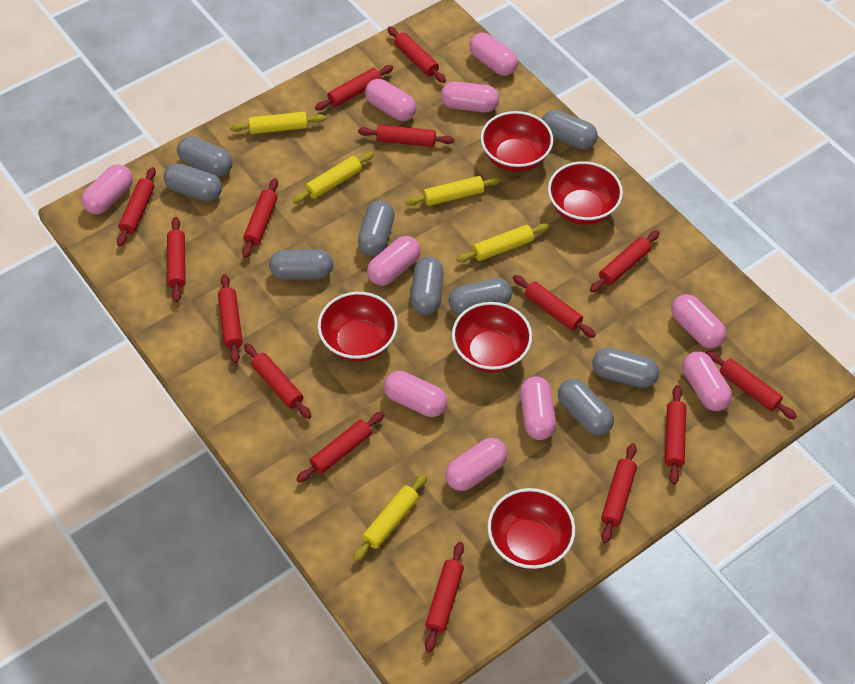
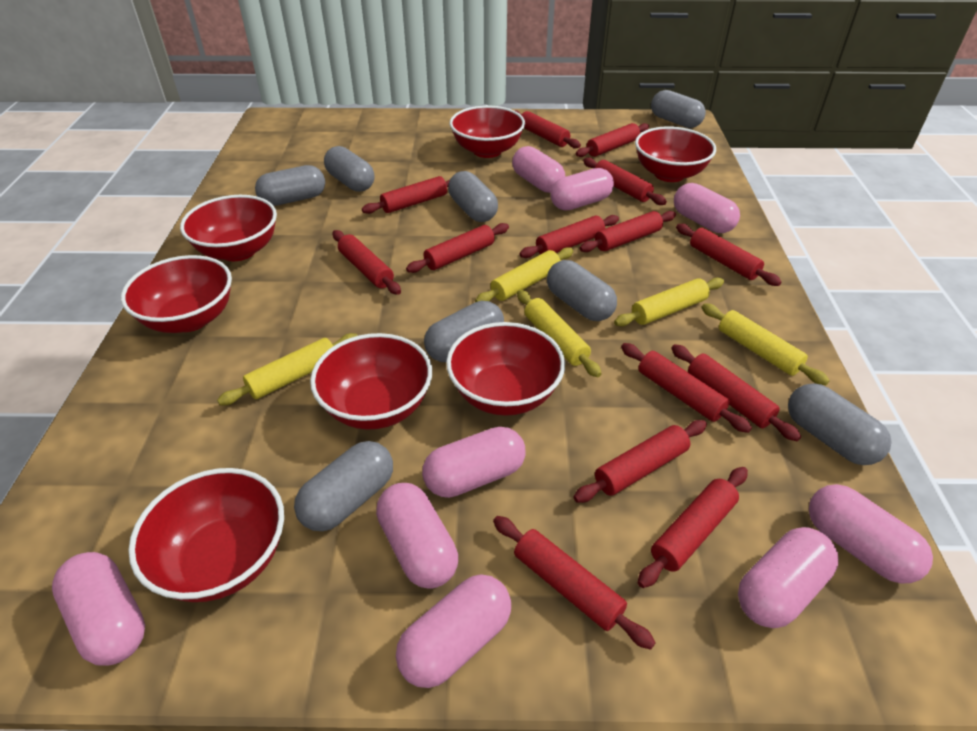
grey capsule: [164,163,222,201] [177,136,233,176] [269,249,333,280] [358,201,395,256] [411,257,444,315] [449,278,512,315] [542,110,598,149] [558,379,614,435] [592,348,659,388] = 9 -> [255,165,325,206] [294,441,393,531] [324,146,375,192] [424,301,504,362] [448,171,498,222] [547,260,617,321] [651,90,706,128] [788,383,892,465] = 8
pink capsule: [81,164,133,214] [365,79,416,121] [367,236,420,286] [384,371,447,417] [441,81,499,112] [445,438,507,491] [469,33,518,76] [520,376,556,440] [671,294,726,348] [682,351,732,411] = 10 -> [52,552,145,666] [376,483,458,589] [396,574,511,688] [422,427,525,498] [512,146,565,193] [550,168,614,211] [674,183,740,233] [738,527,838,628] [809,484,933,584] = 9
red bowl: [318,292,398,362] [452,302,532,372] [480,111,553,172] [487,488,575,570] [548,161,623,225] = 5 -> [121,255,232,333] [128,468,284,602] [180,195,277,261] [310,333,432,430] [446,322,565,416] [450,106,525,158] [635,126,716,182] = 7
red rolling pin: [117,167,156,246] [167,217,186,302] [218,274,243,363] [242,178,278,258] [244,343,311,419] [296,412,384,483] [315,65,393,110] [358,125,454,147] [387,26,446,83] [425,542,464,653] [513,275,596,338] [590,230,660,293] [601,443,637,543] [665,385,686,485] [706,351,797,419] = 15 -> [333,230,401,295] [362,176,450,214] [406,223,509,273] [493,516,656,650] [514,110,581,149] [519,215,619,258] [573,420,707,503] [576,123,649,157] [579,211,676,252] [583,158,667,205] [621,343,752,433] [638,467,748,588] [671,344,801,441] [676,224,782,286] = 14

